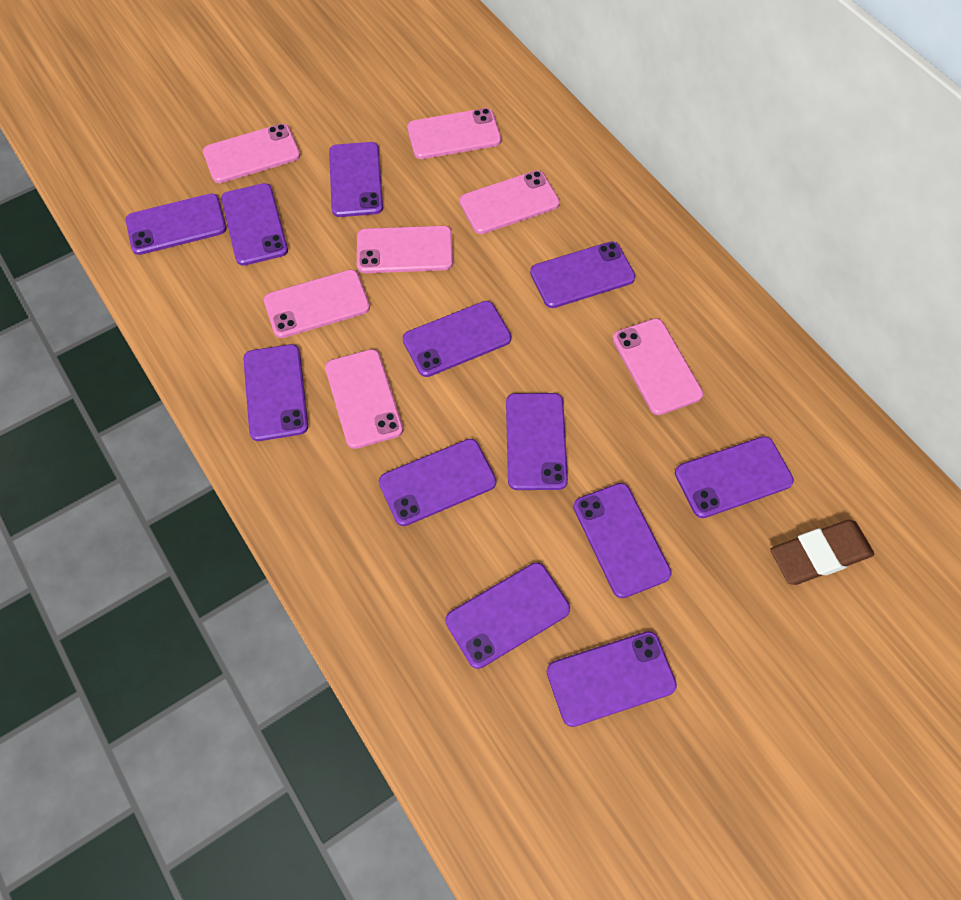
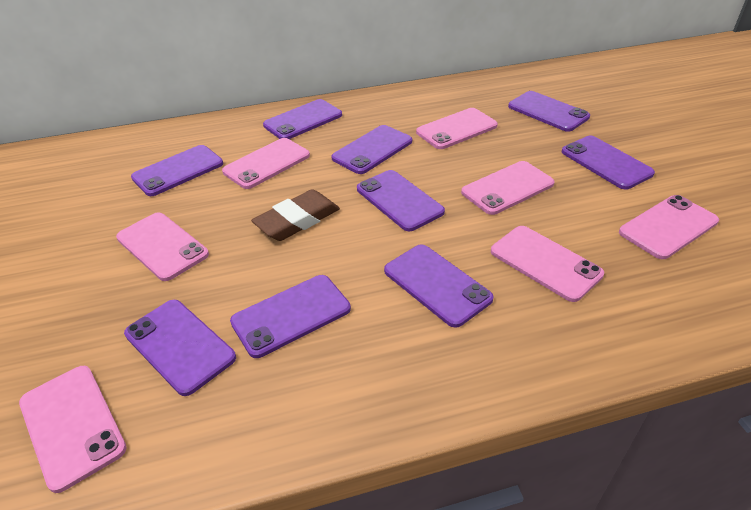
purple phone: [126,193,226,255] [221,183,288,266] [243,344,308,441] [329,142,383,217] [379,439,496,526] [403,301,511,377] [445,563,570,669] [506,393,568,490] [530,241,635,308] [546,631,677,727] [573,483,672,598] [675,436,794,518] = 12 -> [124,300,236,396] [131,145,223,196] [230,275,351,358] [263,99,342,139] [331,125,412,174] [357,170,445,231] [384,244,494,328] [508,91,590,132] [562,136,655,190] = 9

